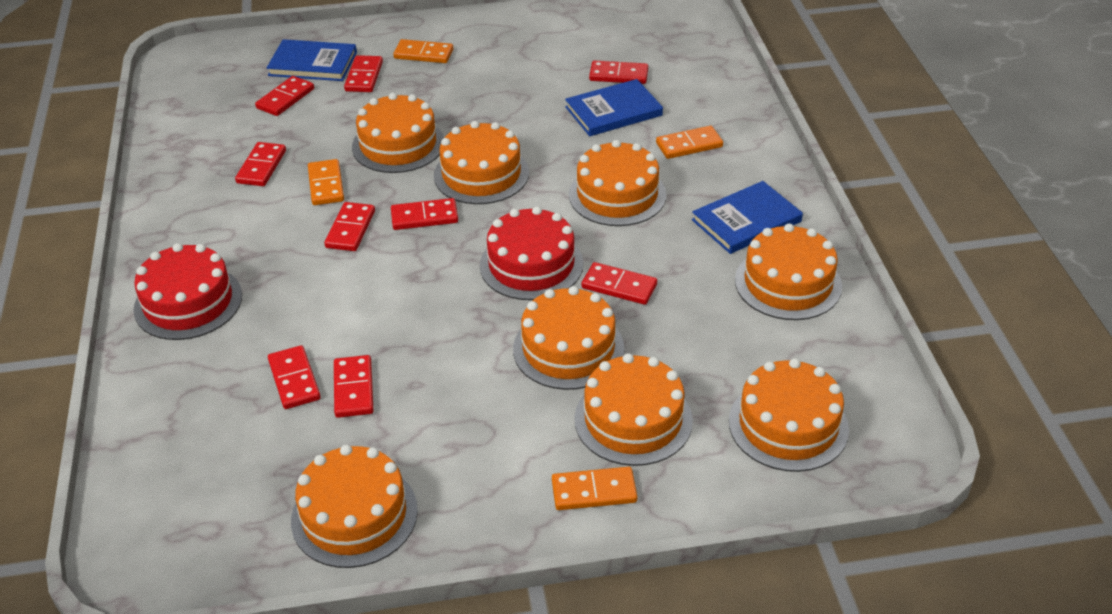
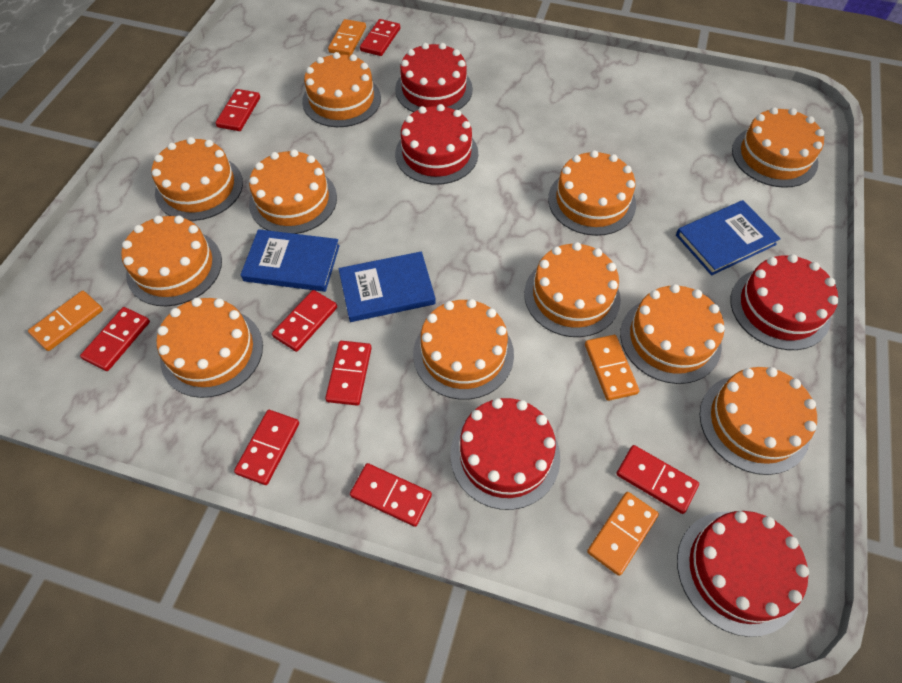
orange cake: [291,445,418,568] [352,93,444,173] [434,121,529,204] [513,286,624,390] [569,140,666,226] [574,353,693,466] [729,358,849,472] [735,223,842,320] = 8 -> [121,215,222,306] [152,137,243,221] [157,298,263,398] [249,149,337,234] [302,52,381,127] [413,299,514,400] [524,242,621,337] [548,150,636,236] [620,284,725,384] [700,367,817,475] [732,107,824,188] = 11
red cake: [134,243,242,340] [480,206,583,300] = 2 -> [395,43,473,112] [395,104,478,185] [450,398,560,510] [677,511,809,637] [730,254,839,350] = 5
red domino: [235,142,286,186] [255,76,314,116] [268,345,321,409] [324,202,375,251] [334,355,373,418] [344,55,383,92] [391,198,458,230] [582,262,657,305] [589,61,648,84] = 9 -> [80,307,150,371] [215,89,260,131] [234,410,299,485] [272,290,337,352] [325,341,372,406] [350,463,432,527] [360,19,400,56] [616,445,699,514] = 8

